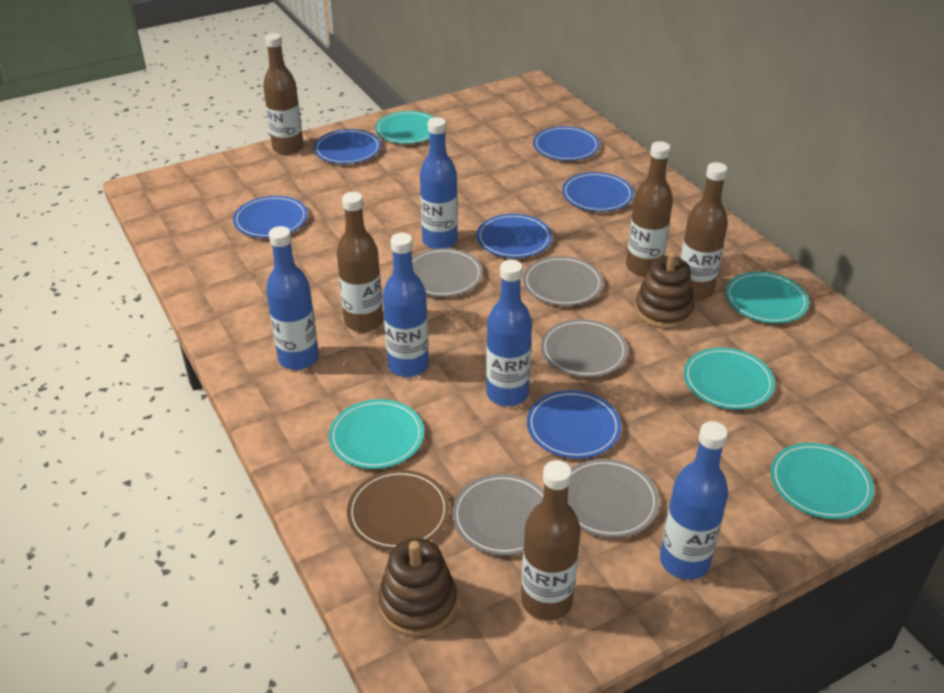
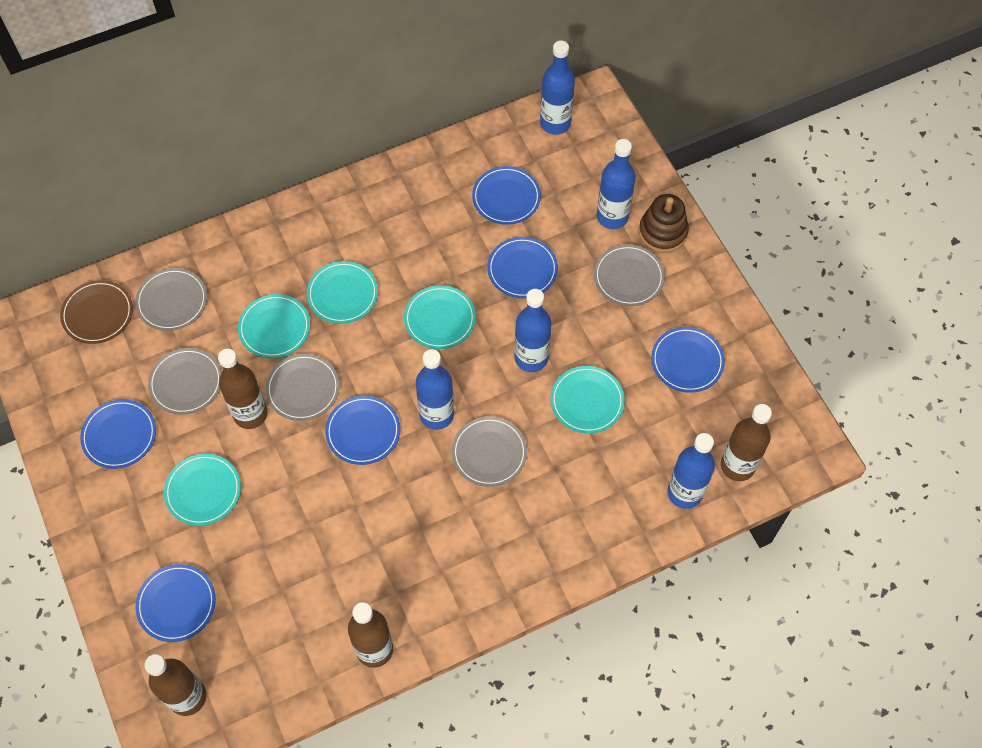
brown bottle: [263,33,304,155] [337,192,383,332] [521,460,581,621] [626,141,673,277] [681,162,728,300] = 5 -> [145,654,206,716] [218,349,268,429] [348,602,393,668] [721,404,772,481] = 4
brown stacking toy: [378,538,457,637] [635,252,695,329] = 2 -> [639,194,689,253] = 1

